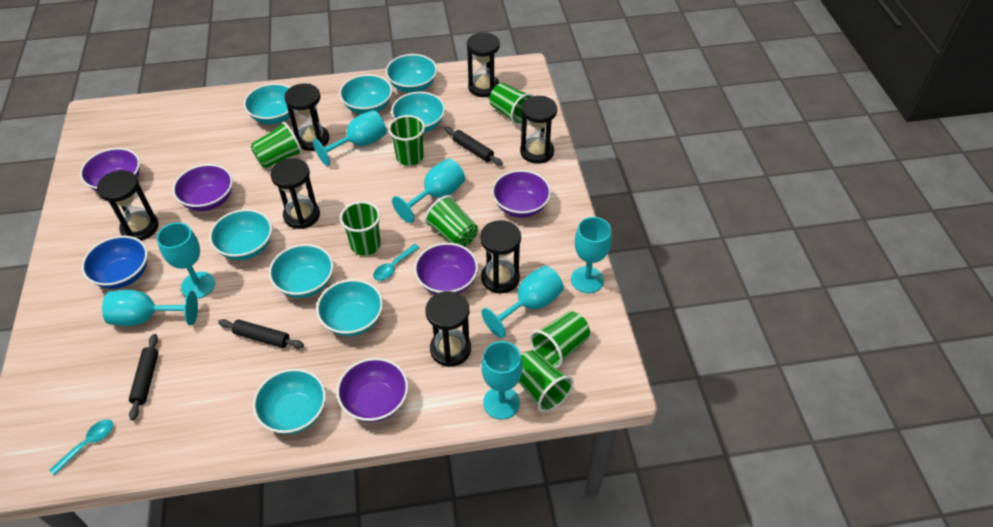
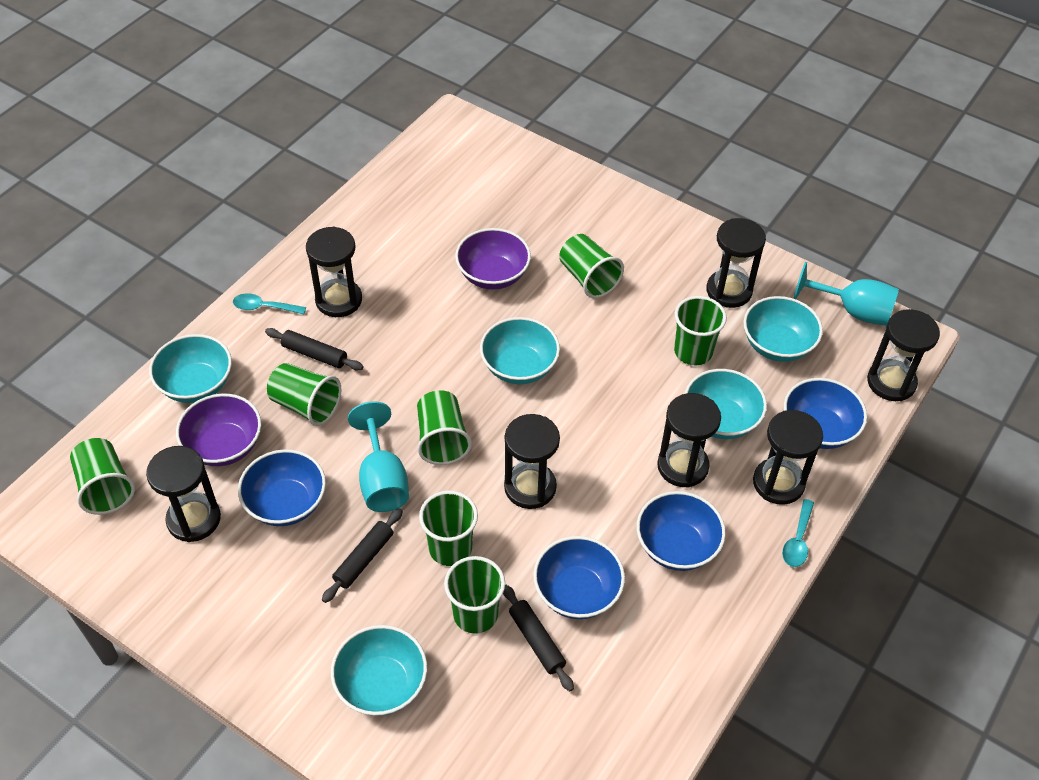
blue bowl: [81,236,148,289] = 1 -> [238,449,326,526] [533,536,625,619] [637,491,726,571] [784,378,867,449] = 4
purple bowl: [80,148,140,192] [172,164,233,211] [337,358,408,422] [414,243,478,294] [492,170,551,218] = 5 -> [176,394,261,466] [455,228,531,290] = 2
turquoise bowl: [209,209,272,260] [244,83,294,124] [253,369,326,434] [269,244,333,298] [316,279,383,336] [339,74,393,114] [386,54,437,93] [391,92,445,133] = 8 -> [149,334,232,403] [331,625,427,716] [480,317,560,384] [685,369,767,439] [743,296,823,362] = 5
turquoise goblet: [102,290,198,326] [157,222,215,299] [313,110,387,166] [392,159,465,223] [481,266,564,338] [481,341,523,420] [571,217,612,293] = 7 -> [348,401,409,512] [793,262,899,326] = 2

